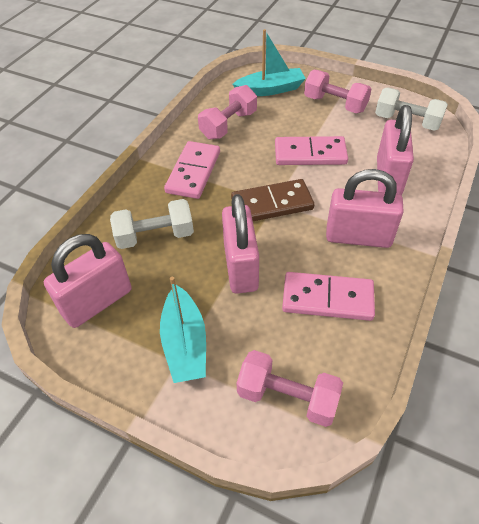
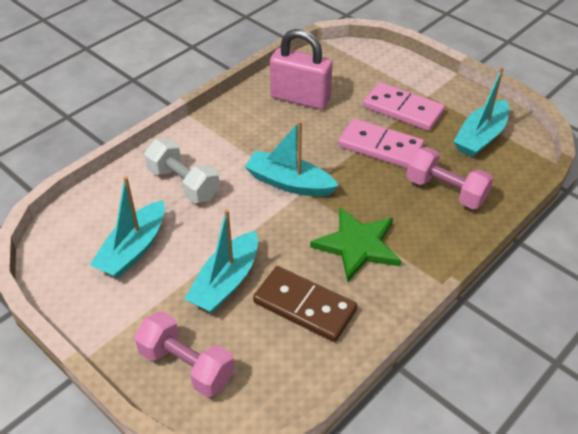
green star: none = 0 -> [310,207,401,282] = 1
pink domino: [164,141,220,199] [275,136,348,165] [282,272,375,321] = 3 -> [338,118,424,168] [363,82,445,131] = 2
pink dumbbell: [198,85,257,139] [236,350,343,427] [304,70,371,113] = 3 -> [134,311,235,397] [406,147,493,209] = 2
pink padlock: [44,234,132,328] [222,194,259,294] [326,169,404,248] [377,105,414,195] = 4 -> [270,29,333,110] = 1
turquoise boat: [160,276,206,383] [232,29,306,96] = 2 -> [90,176,165,278] [185,209,258,313] [244,121,339,197] [453,67,509,157] = 4
white dumbbell: [110,199,194,249] [375,87,448,131] = 2 -> [144,138,220,203] = 1

